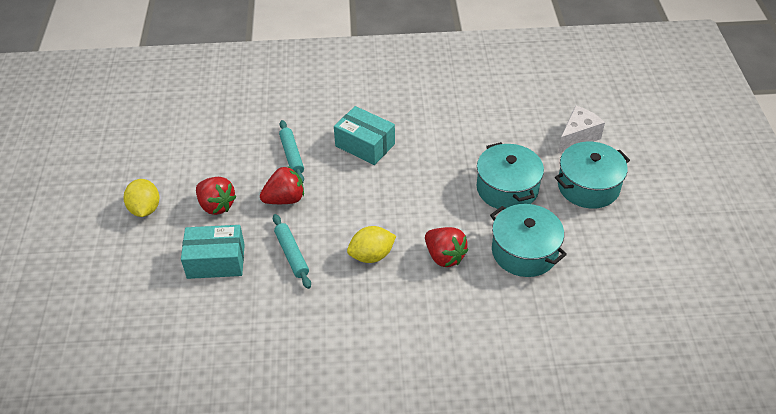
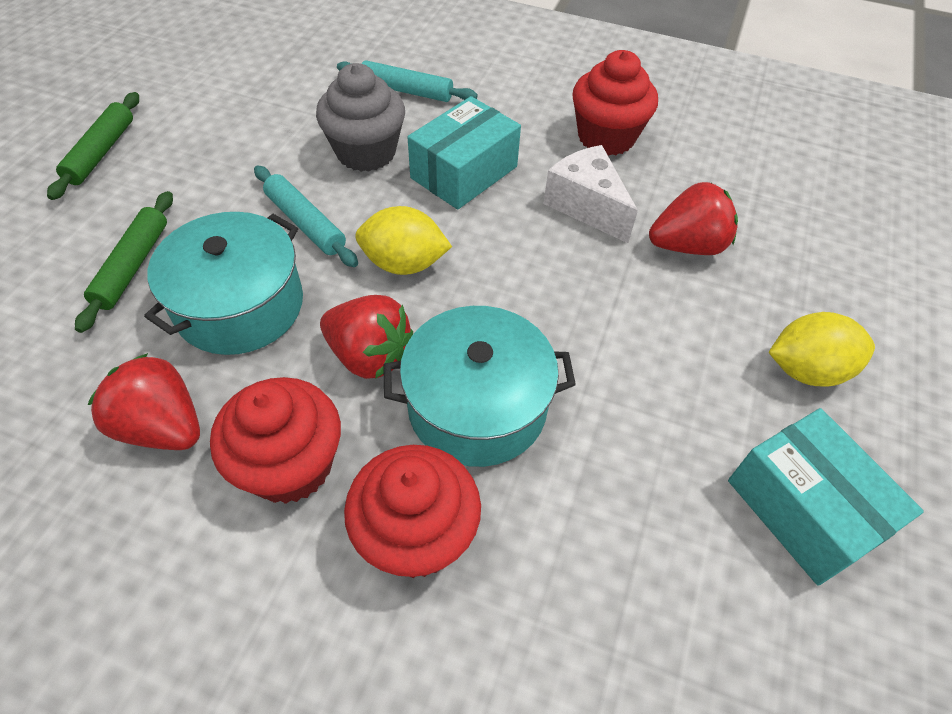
green rolling pin: none = 0 -> [47,92,139,200] [75,191,173,333] = 2
grey cupcake: none = 0 -> [316,63,405,172] = 1
red cupcake: none = 0 -> [210,377,341,504] [344,445,481,578] [572,50,658,156] = 3
turquoise pot: [477,142,544,209] [490,204,567,277] [555,142,630,208] = 3 -> [144,212,303,355] [383,306,576,467] = 2

